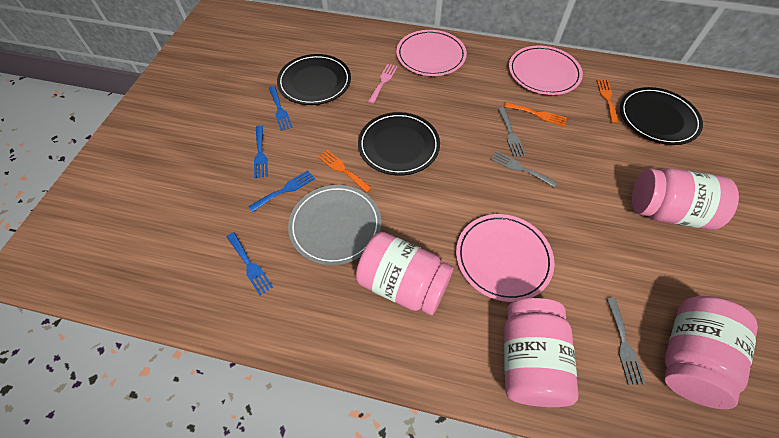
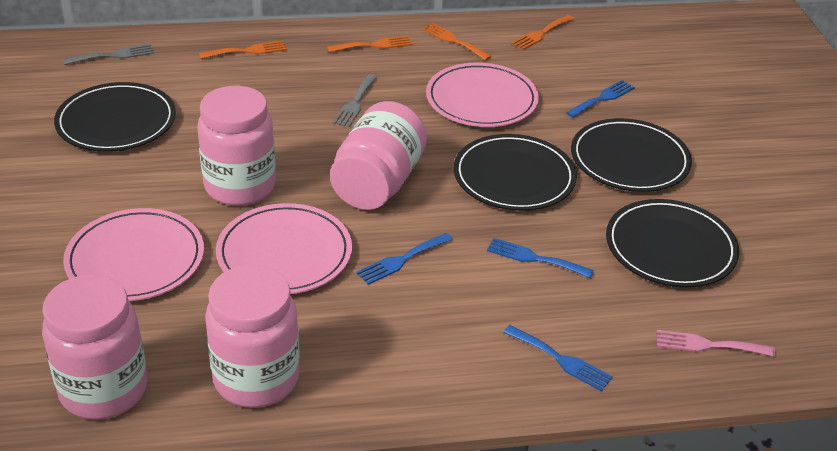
black plate: [277,54,351,105] [358,112,440,176] [620,87,703,145] = 3 -> [54,82,176,152] [453,134,577,211] [571,118,692,192] [606,199,739,288] = 4
grey fork: [490,151,557,187] [498,107,526,157] [606,298,645,385] = 3 -> [63,44,154,65] [333,74,377,127] = 2
grey plate: [288,185,381,265] = 1 -> none = 0
orange fork: [318,150,372,193] [504,102,567,126] [597,80,619,123] = 3 -> [199,41,287,59] [327,36,412,53] [422,23,492,61] [511,15,574,50] = 4

